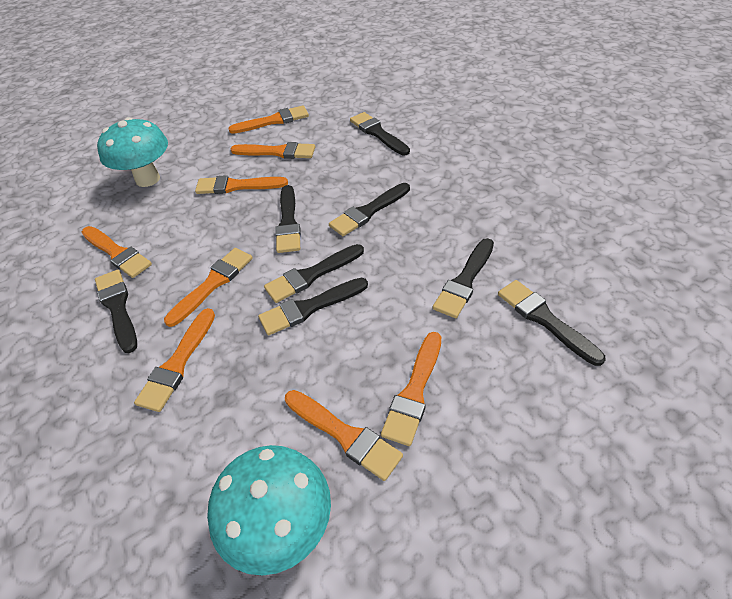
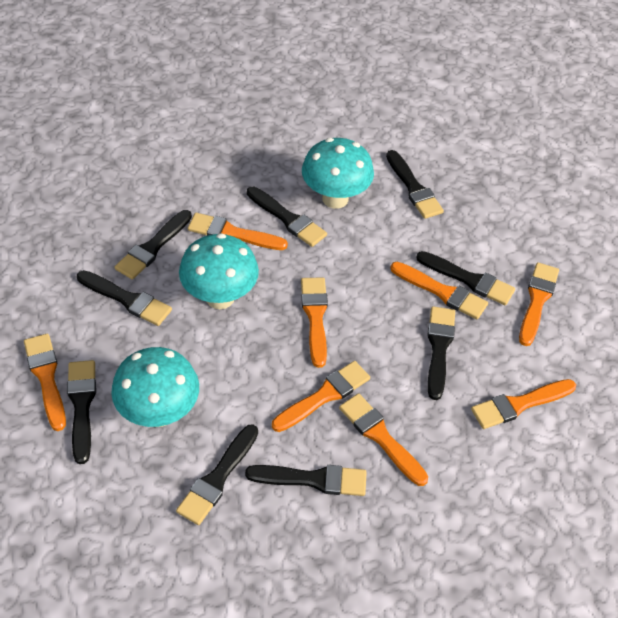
black brush: [95,270,137,353] [258,278,368,335] [264,244,364,303] [275,185,301,253] [329,183,410,236] [350,112,410,155] [432,238,494,318] [498,280,605,366] = 8 -> [67,360,96,464] [77,270,172,326] [115,210,192,279] [176,424,258,525] [245,465,367,496] [247,187,327,247] [386,150,444,219] [416,251,515,305] [427,306,455,400] = 9
turquoise mushroom: [97,117,168,187] [207,445,331,576] = 2 -> [111,347,199,427] [179,233,259,309] [302,138,374,209] = 3

